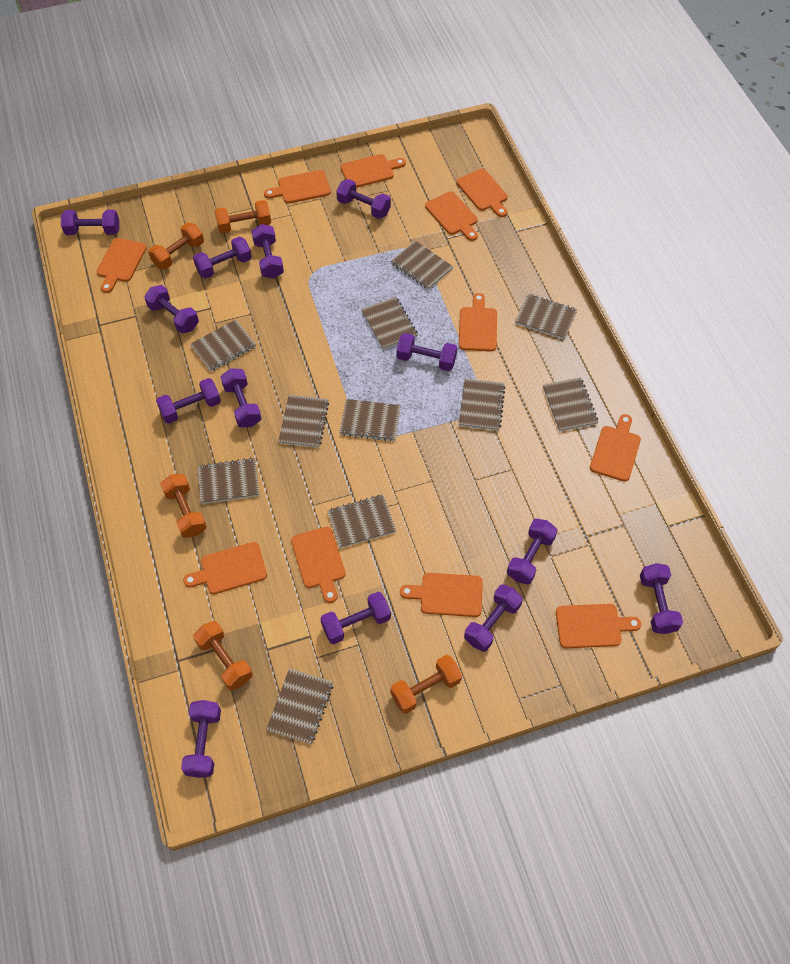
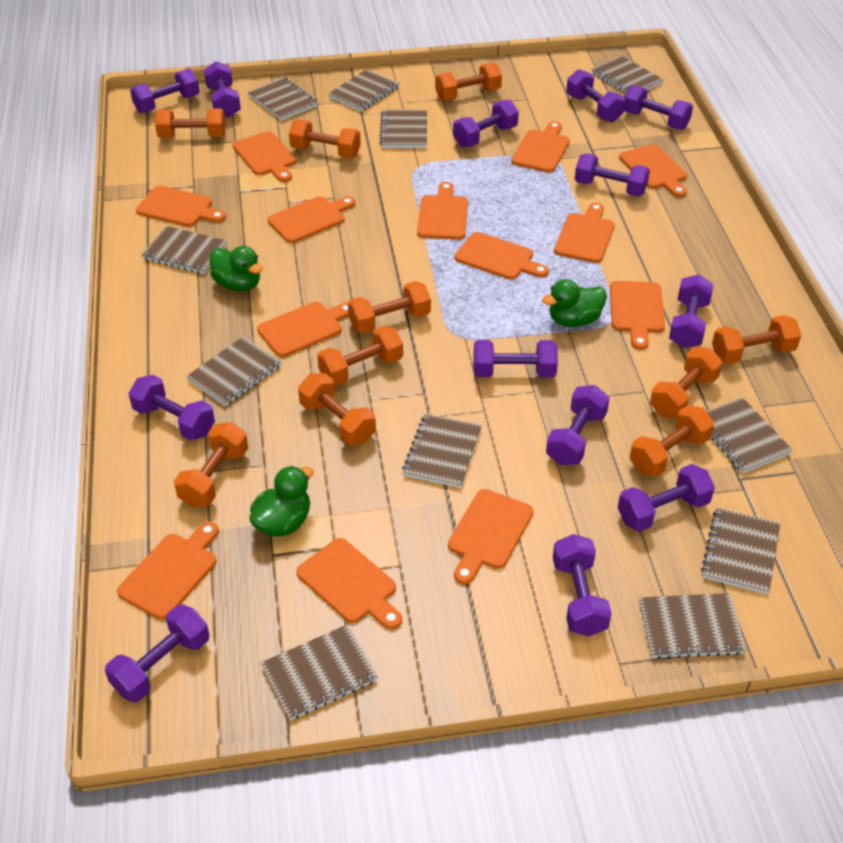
green duck: none = 0 -> [210,246,263,292] [250,466,314,537] [542,279,607,327] = 3
orange cutting board: [96,238,147,293] [183,542,267,594] [264,170,331,204] [291,527,346,603] [341,154,406,188] [400,573,483,617] [425,191,478,241] [456,169,508,217] [459,293,497,352] [556,604,641,648] [590,414,641,482] = 11 -> [117,522,219,620] [136,186,226,227] [233,131,296,182] [257,302,348,357] [268,196,356,243] [296,538,402,630] [417,182,468,240] [448,489,534,584] [455,232,549,280] [511,121,570,173] [554,203,615,263] [610,281,665,350] [619,144,687,197] = 13
orange dumbbell: [148,223,204,270] [160,474,207,538] [193,621,253,690] [215,200,271,233] [390,655,462,714] = 5 -> [155,109,225,138] [174,422,248,508] [289,119,361,158] [298,373,376,446] [317,326,403,386] [348,281,431,334] [435,62,502,101] [630,405,714,477] [650,347,723,418] [712,315,801,364] = 10

